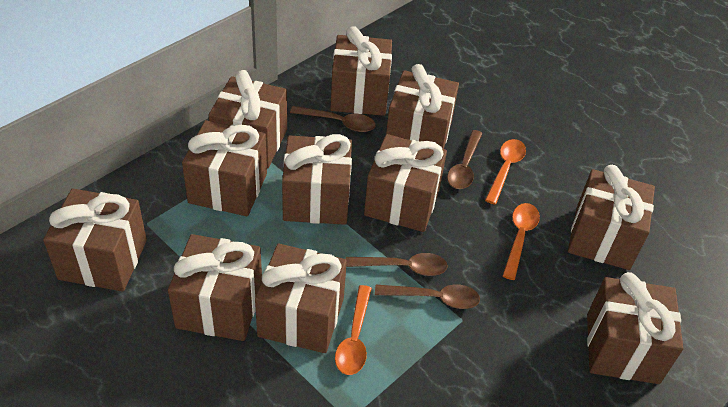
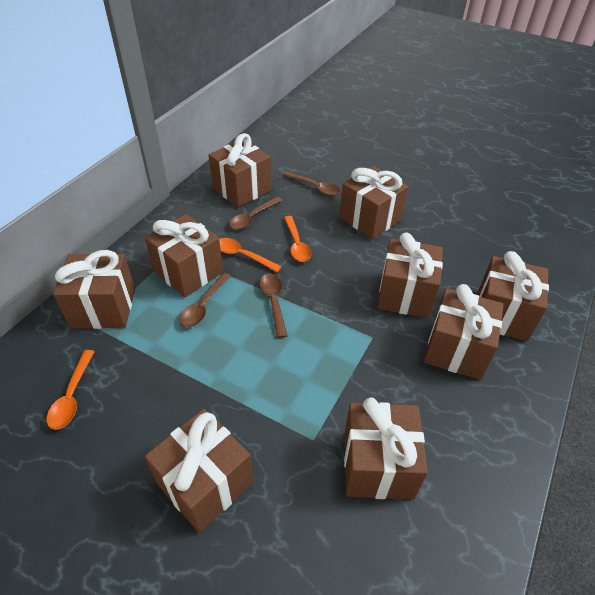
brown gift: [43,189,147,291] [168,234,262,341] [182,120,267,216] [209,70,287,169] [255,244,347,353] [282,134,352,225] [330,26,392,116] [364,134,447,232] [386,64,459,149] [568,165,655,270] [587,272,683,384] = 11 -> [53,250,135,329] [145,214,223,298] [145,409,253,533] [209,133,271,208] [339,166,409,239] [344,398,428,500] [377,232,443,318] [424,284,504,380] [478,251,549,341] = 9

